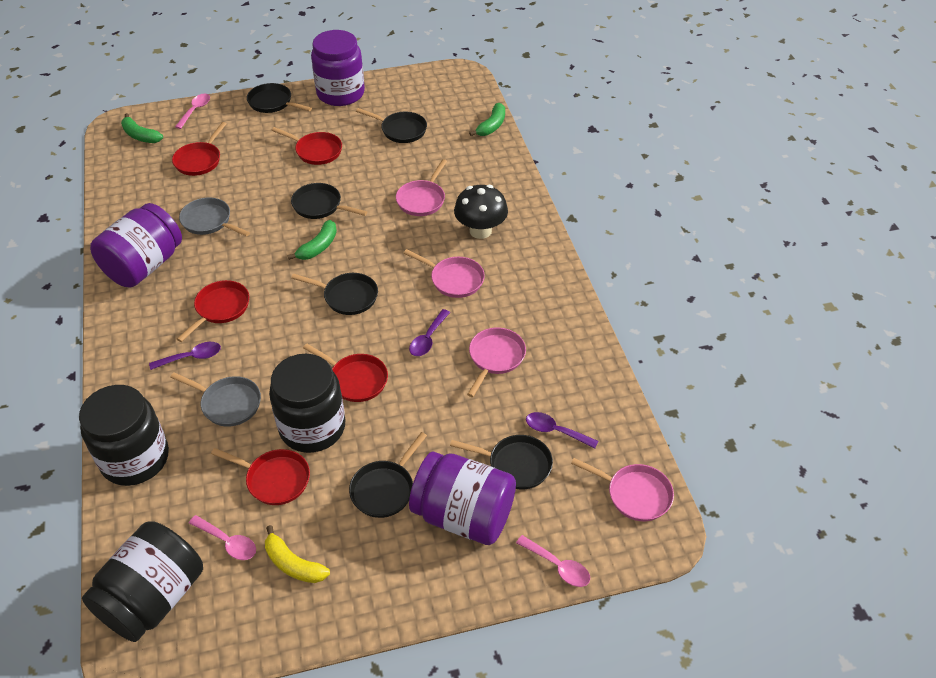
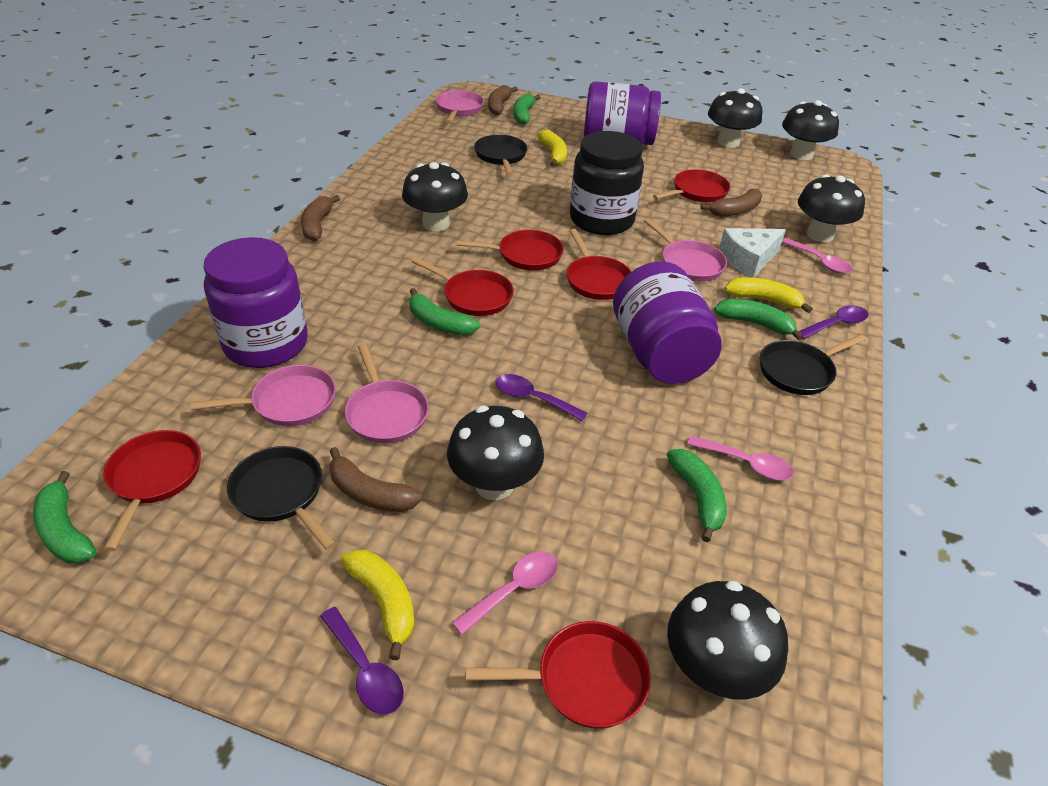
black jar: [79,385,169,486] [82,521,203,642] [269,354,345,453] = 3 -> [570,131,644,235] = 1
black mushroom: [454,185,508,239] = 1 -> [402,162,468,231] [447,406,544,500] [667,581,788,699] [708,88,762,148] [782,100,839,160] [798,174,865,242] = 6
black pan: [247,83,312,113] [291,183,367,219] [291,273,378,315] [349,432,427,518] [356,108,427,143] [450,435,553,489] = 6 -> [227,446,336,550] [474,135,527,176] [760,334,866,395] = 3
brown banana: none = 0 -> [301,195,340,241] [329,447,422,512] [488,85,518,115] [700,189,762,217] = 4
green banana: [121,113,163,143] [287,220,337,260] [469,103,505,136] = 3 -> [33,471,96,564] [409,288,480,335] [513,93,540,125] [667,449,727,542] [714,299,804,340] = 5
grey pan: [170,372,261,427] [179,197,250,237] = 2 -> none = 0
red pan: [172,122,226,176] [177,280,249,342] [211,448,310,505] [272,127,342,165] [303,343,388,402] = 5 -> [103,430,201,551] [412,257,514,316] [456,230,564,271] [465,621,651,729] [566,229,631,300] [653,169,730,202] = 6
white cheese: none = 0 -> [719,228,786,278] = 1
yellow banana: [265,525,330,583] = 1 -> [341,549,415,660] [537,130,567,167] [724,277,812,313] = 3

